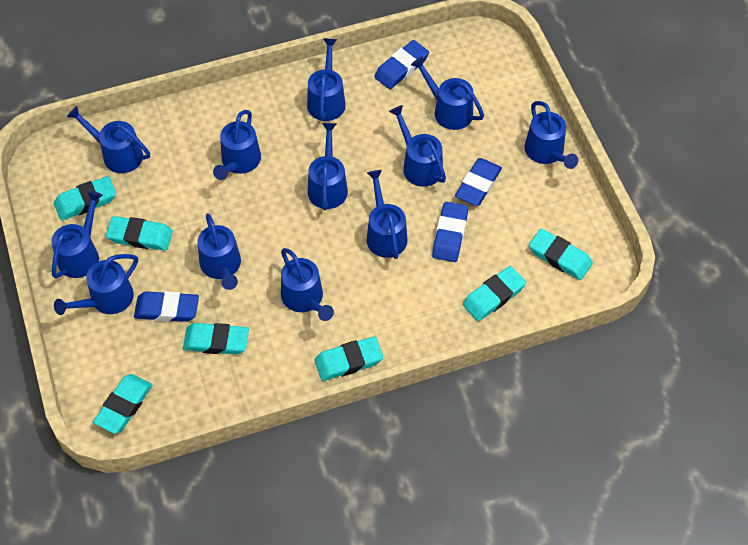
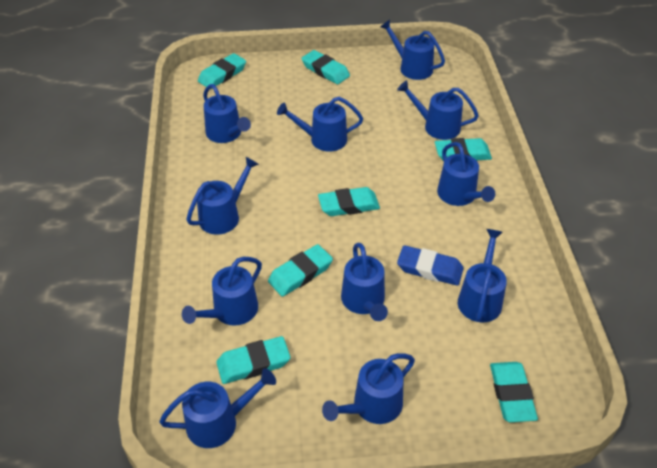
blue eraser: [134,291,199,322] [374,40,429,89] [432,202,468,262] [455,158,502,206] = 4 -> [397,245,464,286] = 1
blue watering can: [51,191,103,278] [54,254,138,315] [67,106,150,173] [197,213,241,290] [213,110,261,180] [281,248,334,321] [307,38,346,121] [308,123,348,210] [367,170,408,259] [389,105,446,187] [411,56,484,130] [524,101,578,169] = 12 -> [159,368,276,448] [182,257,262,326] [186,157,259,235] [203,84,251,143] [277,97,363,152] [322,353,415,424] [341,243,388,321] [380,19,445,80] [397,80,479,140] [437,142,495,206] [458,229,507,323] = 11

